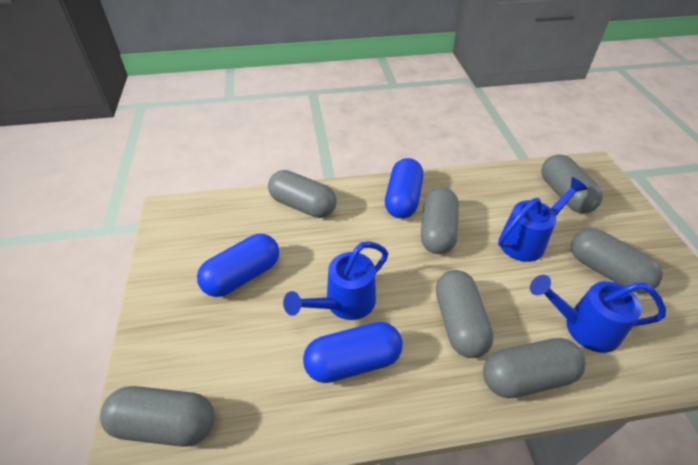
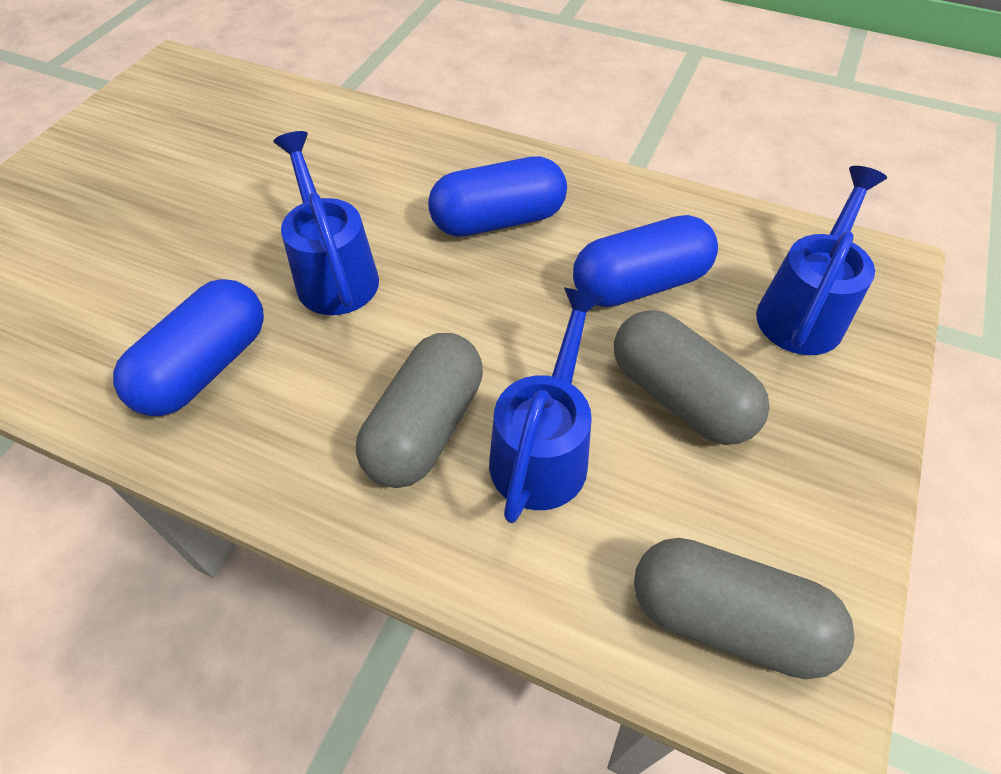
grey capsule: [100,386,215,447] [268,170,337,218] [421,187,459,254] [436,270,494,358] [483,338,586,398] [541,154,603,213] [571,228,663,293] = 7 -> [356,333,483,488] [614,310,770,445] [634,538,854,679] = 3

